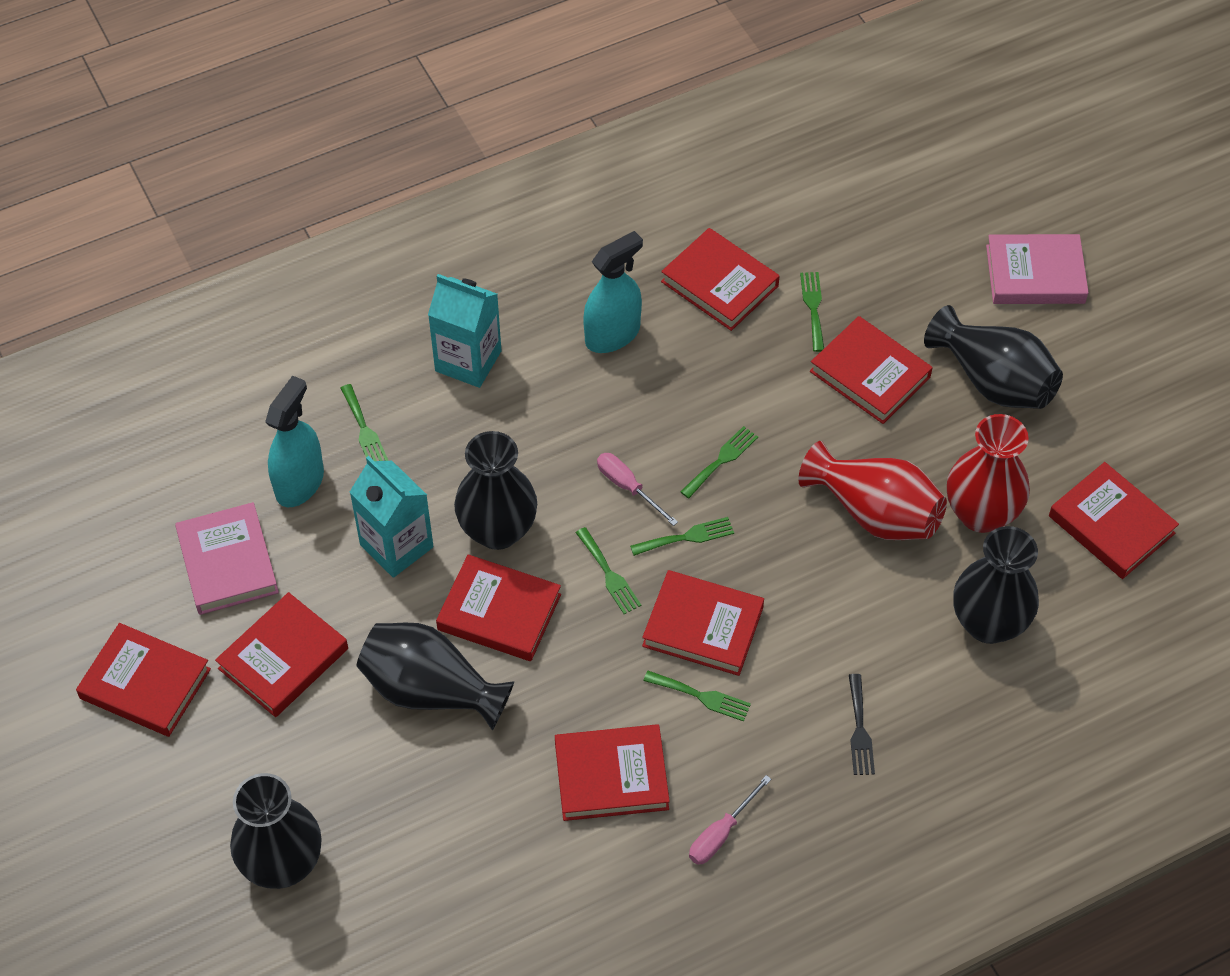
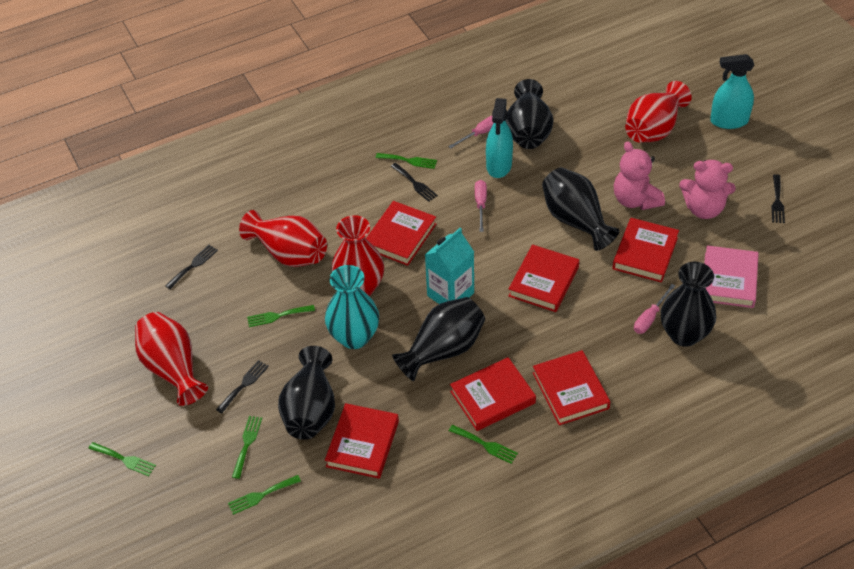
black fork: [849,674,875,775] = 1 -> [165,245,218,289] [216,360,269,413] [391,163,438,202] [772,174,785,223] = 4
pink book: [175,502,279,615] [986,234,1089,304] = 2 -> [704,245,759,308] = 1
pink screwdriver: [597,453,678,526] [689,775,771,865] = 2 -> [448,116,494,149] [475,180,487,232] [634,284,675,334] = 3
pink teddy bear: none = 0 -> [614,141,665,210] [679,160,736,219] = 2
red book: [76,623,211,737] [215,592,348,717] [436,554,561,661] [555,724,670,821] [642,570,764,676] [661,228,780,331] [810,316,933,424] [1049,462,1179,579] = 8 -> [325,403,399,479] [366,201,436,266] [450,357,536,431] [508,244,579,312] [533,350,610,425] [612,218,679,283] = 6
red vase: [798,441,947,540] [947,414,1030,533] = 2 -> [135,312,208,406] [239,210,327,267] [331,215,384,296] [625,81,692,142] = 4
turquoise carton: [350,456,434,578] [428,274,502,388] = 2 -> [425,228,474,304] = 1
turquoise vase: none = 0 -> [325,265,379,349] = 1

